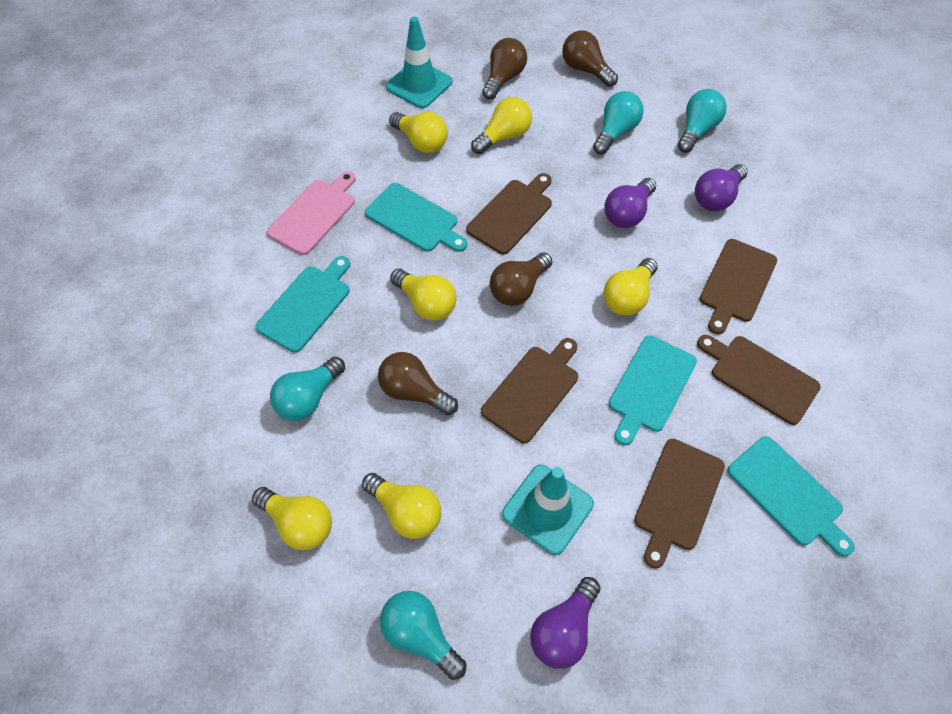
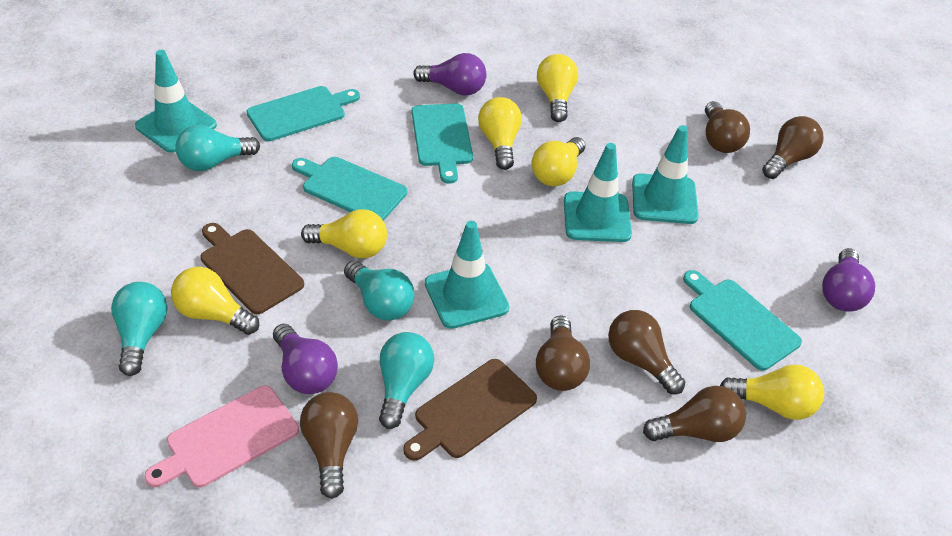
brown cutting board: [466,173,552,254] [481,338,578,443] [634,439,725,569] [697,335,821,425] [700,239,777,334] = 5 -> [200,223,304,314] [404,359,537,461] = 2
brown light bulb: [378,352,458,415] [482,38,527,100] [490,252,552,306] [562,30,618,87] = 4 -> [300,392,358,499] [536,315,590,391] [608,310,685,394] [643,386,746,442] [705,101,750,153] [762,116,824,179] = 6
turquoise traffic cone: [386,17,452,108] [502,465,594,555] = 2 -> [135,50,217,153] [425,221,509,329] [564,143,632,242] [632,125,699,224] = 4

